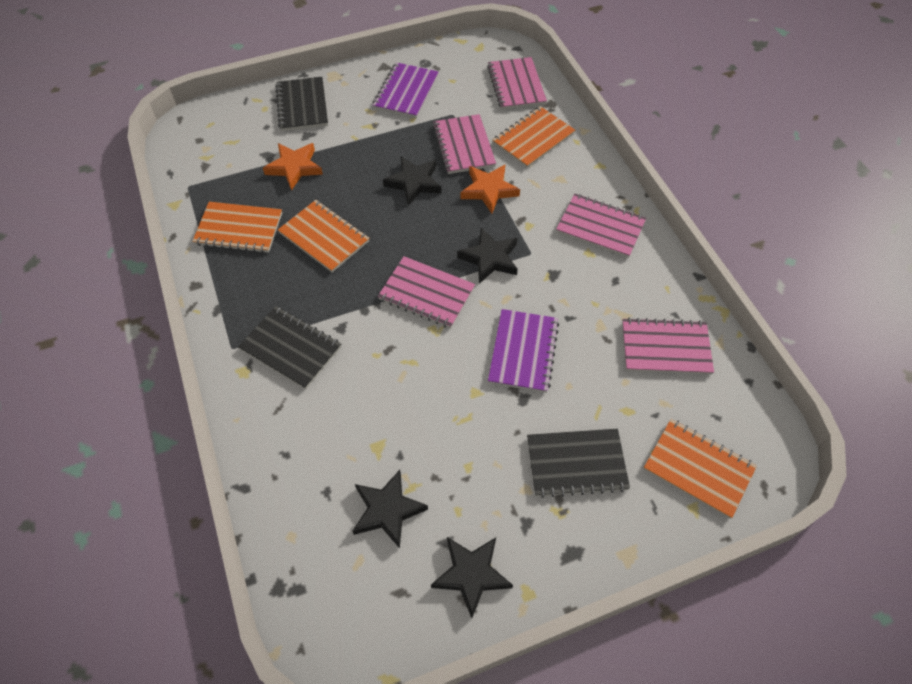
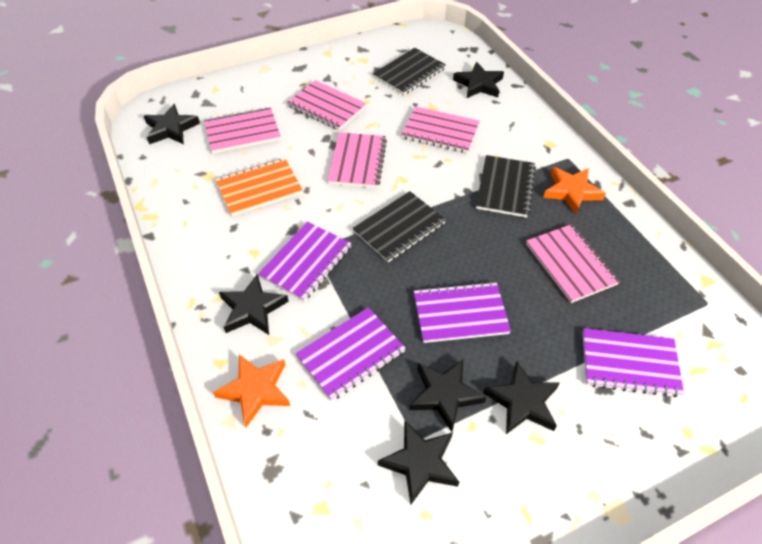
black star: [353,470,428,548] [383,156,442,206] [431,537,513,618] [457,228,518,284] = 4 -> [144,104,200,145] [219,274,289,335] [378,421,459,504] [409,359,486,432] [453,62,504,99] [483,361,560,434] = 6
orange notebook: [192,202,282,253] [278,200,370,273] [492,106,575,168] [643,419,757,519] = 4 -> [216,158,303,216] = 1
purple notebook: [373,62,438,118] [488,309,559,393] = 2 -> [258,221,352,301] [295,307,406,401] [414,282,511,343] [582,328,684,397] = 4

